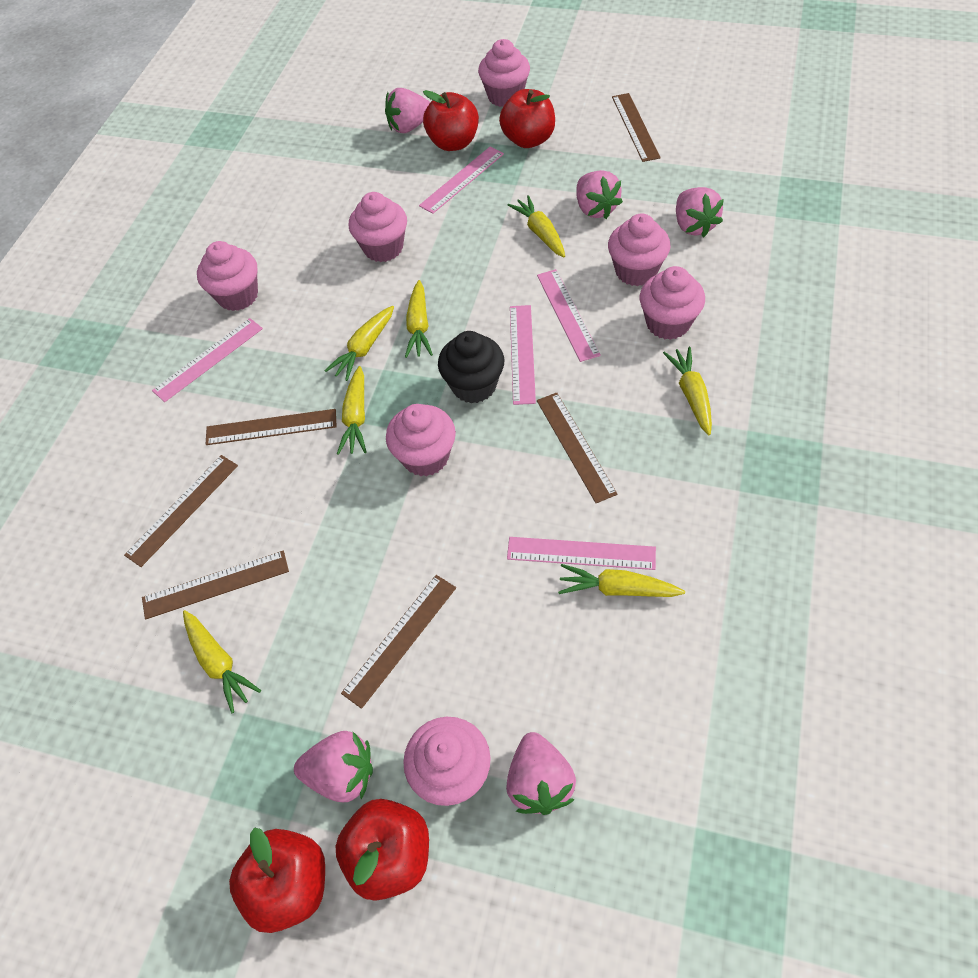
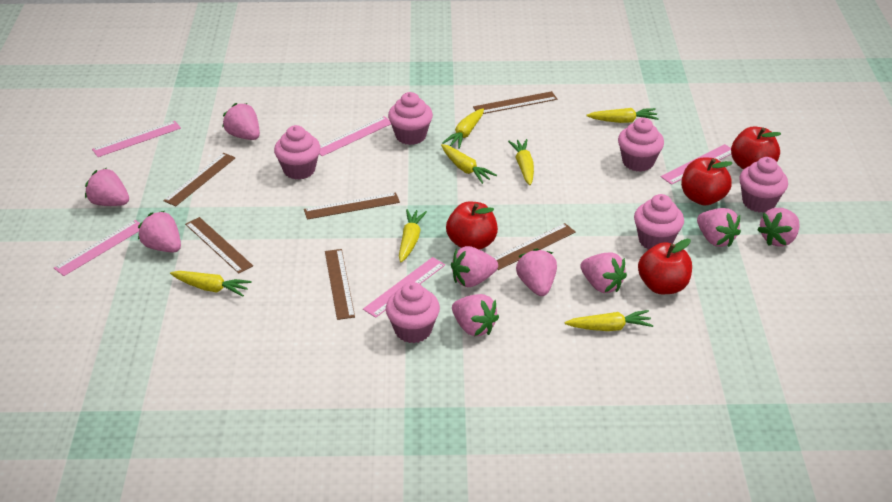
black cupcake: [438,331,504,404] = 1 -> none = 0
pink cupcake: [197,241,258,311] [349,192,407,262] [386,404,456,476] [403,717,491,806] [478,39,530,107] [608,213,671,286] [640,266,705,340] = 7 -> [274,125,321,180] [386,282,440,343] [388,92,433,145] [618,118,664,172] [634,194,684,250] [739,157,788,213] = 6
pink strawberry: [294,731,373,802] [385,88,430,133] [506,732,576,815] [576,170,623,219] [676,187,724,237] = 5 -> [85,168,129,206] [138,211,181,253] [222,103,260,140] [451,246,498,287] [452,294,499,337] [516,248,557,296] [580,253,627,293] [697,208,741,247] [757,208,800,247] = 9

